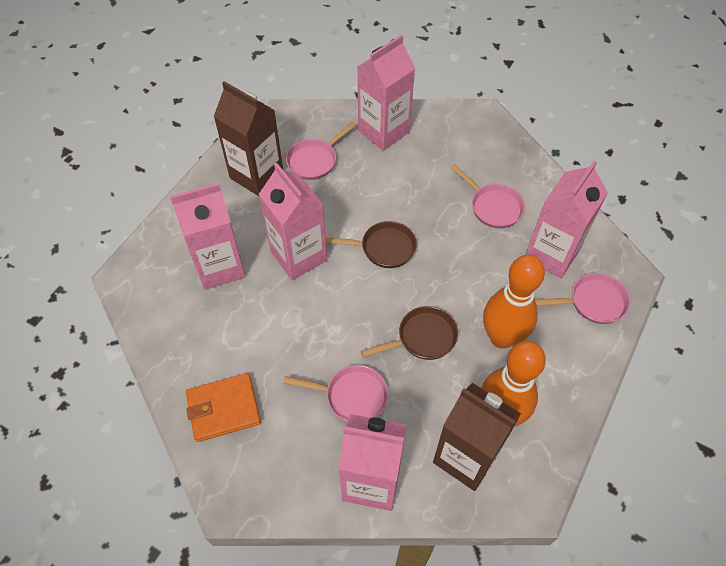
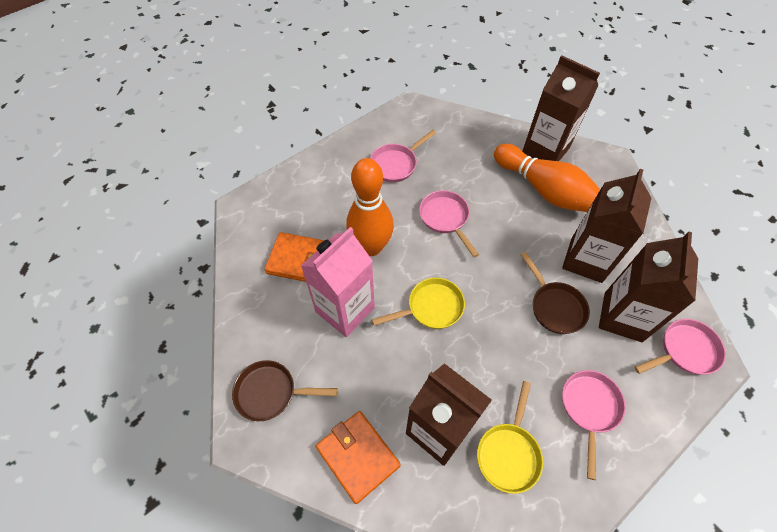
brown carton: [214,81,283,196] [433,383,521,491] = 2 -> [406,363,492,466] [522,55,600,161] [562,169,651,283] [599,231,698,342] = 4
orange wallet: [186,373,261,442] = 1 -> [264,232,324,282] [316,411,401,504] = 2
pink carton: [170,183,246,290] [259,163,327,280] [339,414,407,511] [358,35,415,151] [525,161,608,278] = 5 -> [301,227,375,337] = 1
yellow pan: none = 0 -> [372,278,465,329] [477,381,543,494] = 2

